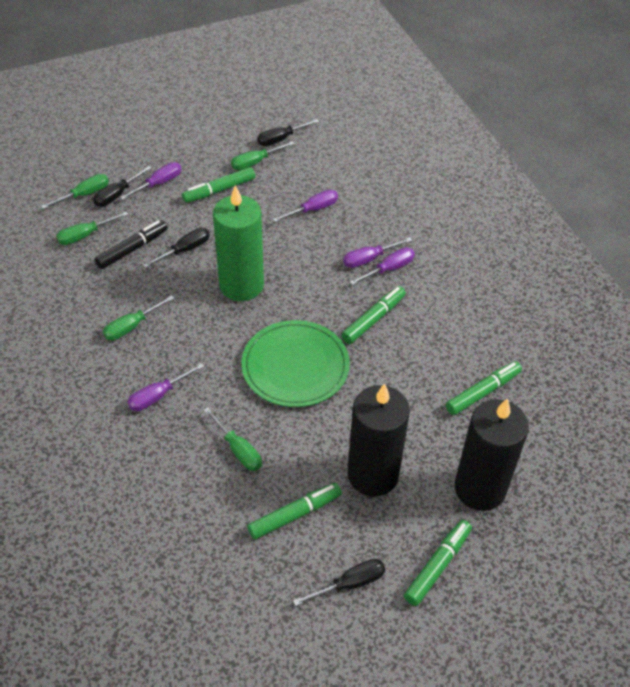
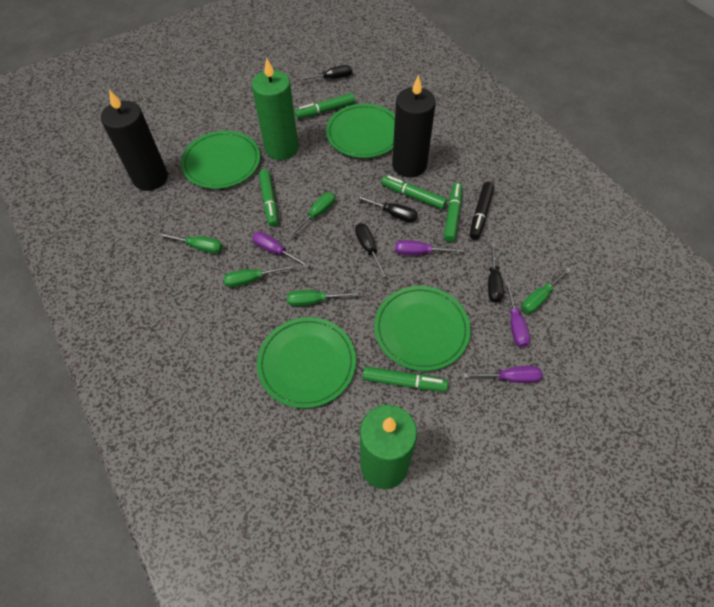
green candle: [213,185,264,301] = 1 -> [252,58,299,160] [360,405,417,489] = 2
green plate: [241,320,350,407] = 1 -> [181,131,260,189] [257,317,356,408] [326,104,395,158] [374,286,470,371] = 4
purple screwdriver: [120,162,182,200] [127,363,204,411] [273,190,338,222] [343,237,412,268] [350,247,415,285] = 5 -> [252,232,310,268] [395,240,463,255] [463,366,542,383] [505,282,530,347] = 4

